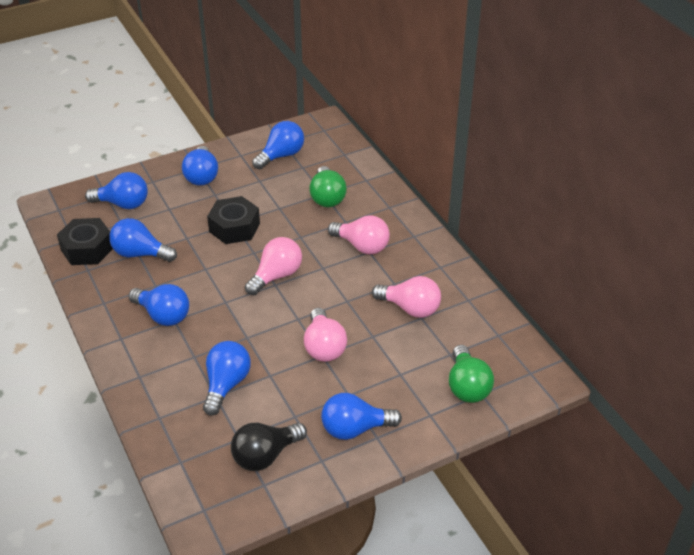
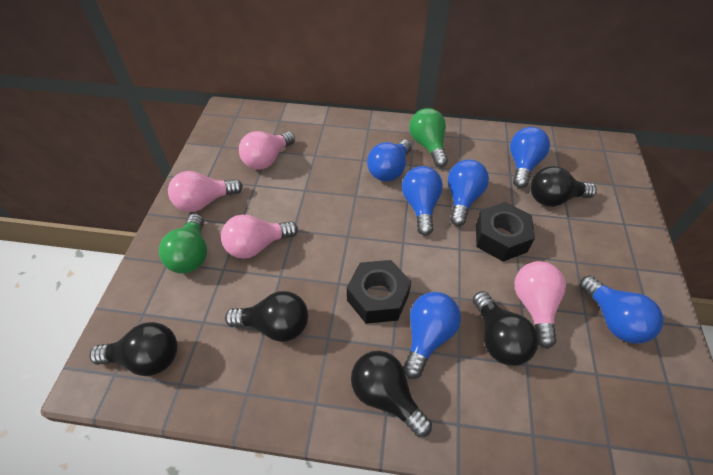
black light bulb: [231,423,307,471] = 1 -> [89,322,178,376] [225,291,308,342] [351,351,432,437] [473,291,538,366] [530,166,597,207] = 5
blue light bulb: [85,172,148,209] [109,218,177,262] [129,284,189,326] [182,146,218,186] [203,341,251,416] [252,121,304,169] [321,393,402,440] = 7 -> [367,140,412,182] [402,166,443,236] [403,292,461,379] [448,159,489,226] [510,127,550,188] [580,275,663,344] = 6

